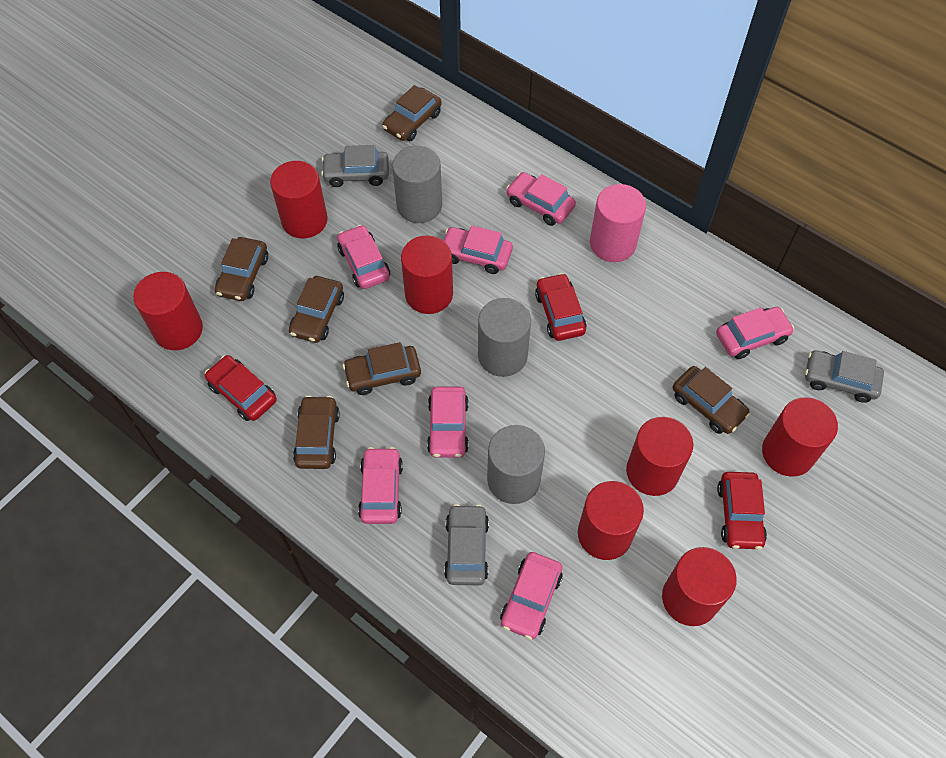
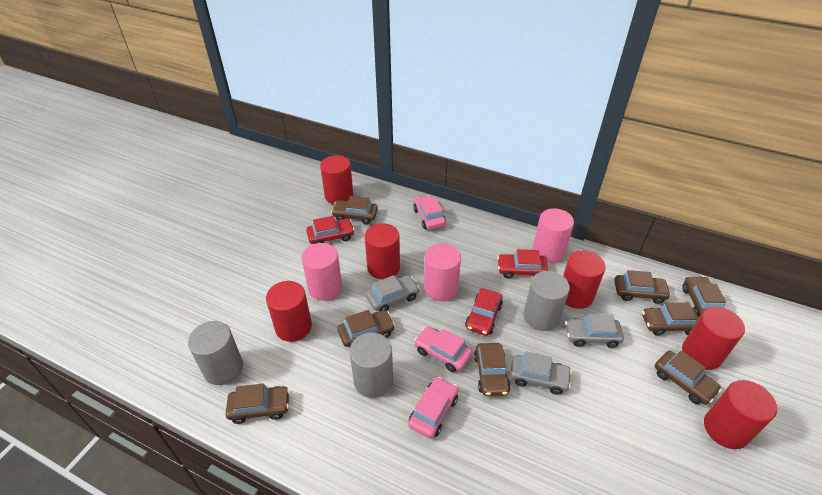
brown car: [215,237,268,301] [289,276,344,343] [293,395,340,469] [343,342,421,395] [382,85,442,141] [673,366,750,434] = 6 -> [225,384,290,424] [331,196,378,224] [337,310,395,348] [474,343,511,396] [614,270,671,304] [642,302,699,336] [655,350,722,404] [682,276,726,317] = 8
pink car: [337,225,390,289] [358,447,403,524] [427,387,469,458] [443,226,513,274] [500,552,563,639] [506,172,576,226] [716,307,794,359] = 7 -> [408,377,458,438] [413,195,446,229] [414,326,473,372] = 3
pink cylinder: [590,184,646,262] = 1 -> [301,243,342,301] [424,244,461,301] [533,208,574,263] = 3
red cylinder: [133,272,203,350] [270,161,328,238] [401,235,453,314] [578,481,644,560] [626,417,693,496] [662,547,737,626] [762,397,838,477] = 7 -> [266,281,312,342] [320,155,353,205] [365,223,400,279] [563,250,606,309] [682,307,745,370] [704,380,777,449] = 6

